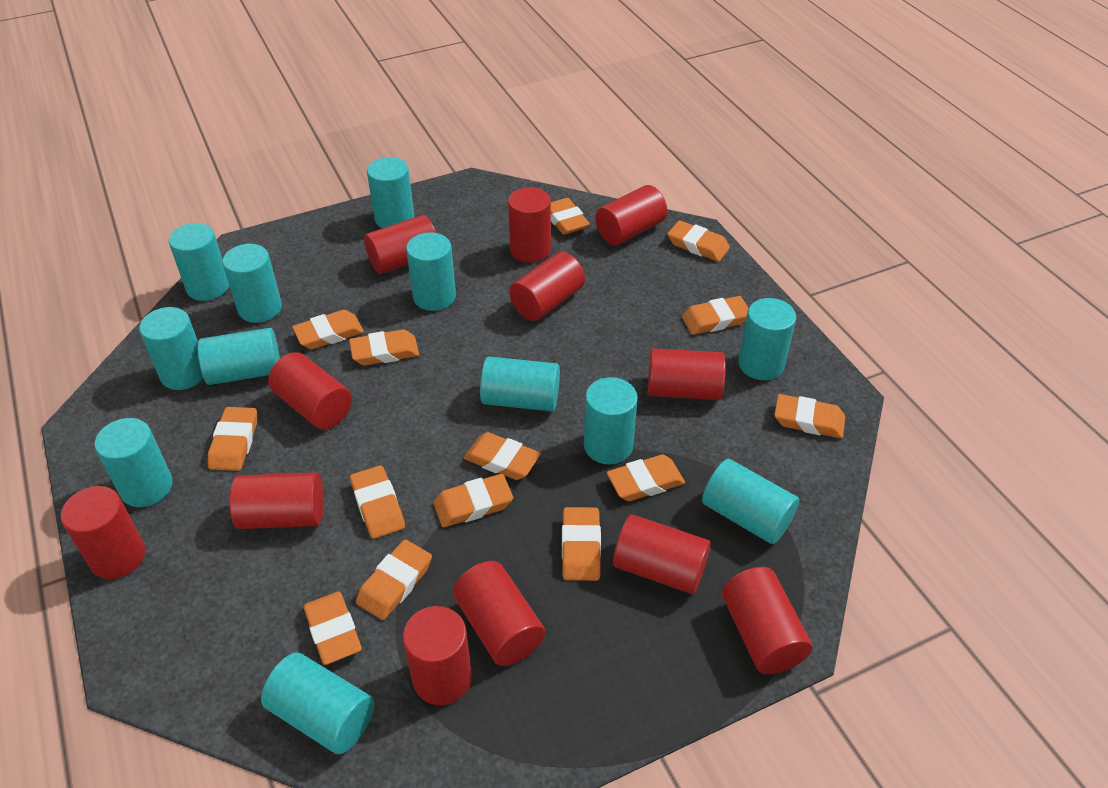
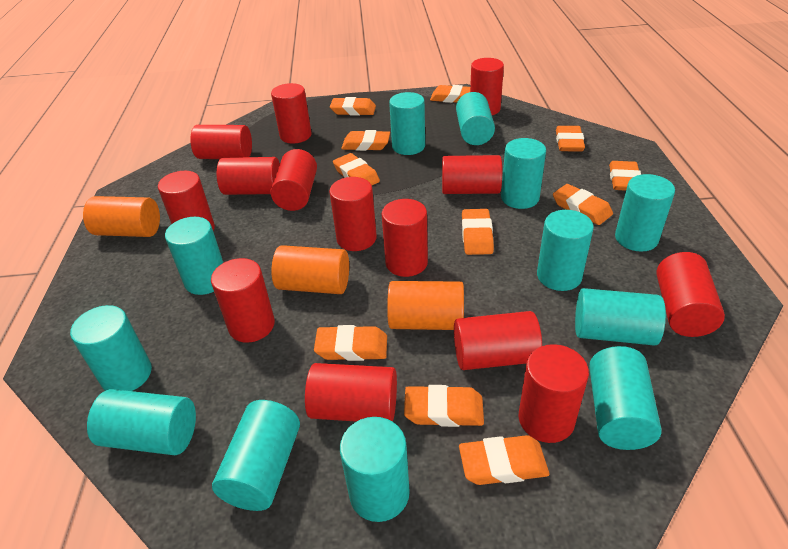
orange cylinder: none = 0 -> [83,196,160,237] [271,245,349,294] [387,281,464,330] = 3
orange eraser: [208,407,257,471] [292,310,364,349] [303,591,362,665] [349,329,419,366] [350,465,405,539] [356,539,432,620] [434,474,513,527] [464,432,541,480] [551,198,590,235] [562,507,601,581] [607,455,685,501] [668,220,730,262] [682,296,749,335] [774,394,845,438] = 14 -> [314,325,387,361] [330,97,376,116] [333,153,380,185] [341,130,390,151] [404,385,484,427] [430,85,470,103] [459,435,549,485] [462,209,494,255] [553,184,613,225] [556,126,585,152] [609,161,641,191] = 11
red cylinder: [61,486,146,579] [230,472,324,529] [268,352,352,429] [364,215,436,274] [403,606,472,705] [453,561,545,666] [508,187,551,263] [509,252,585,321] [595,185,667,245] [613,515,711,594] [648,348,726,400] [722,567,812,674] = 12 -> [158,171,215,231] [190,125,252,159] [211,258,275,343] [217,157,280,195] [271,83,312,143] [271,149,317,211] [305,363,397,422] [329,177,377,251] [382,199,428,277] [442,155,502,194] [454,311,542,370] [470,58,504,115] [518,344,589,443] [656,252,725,337] = 14

